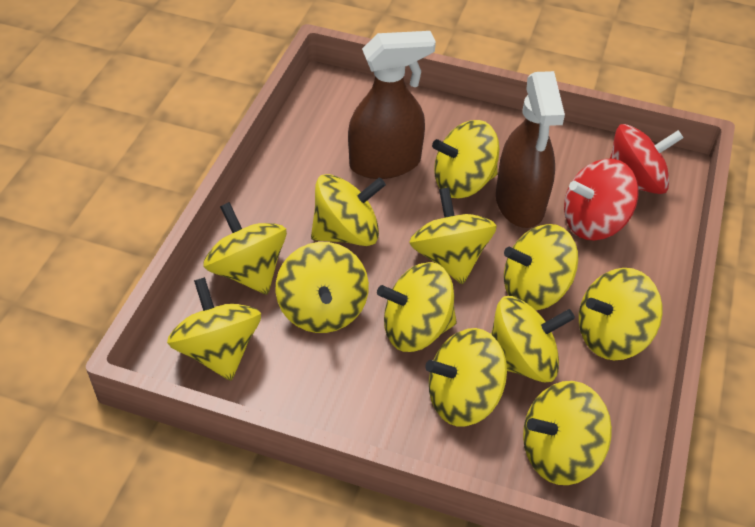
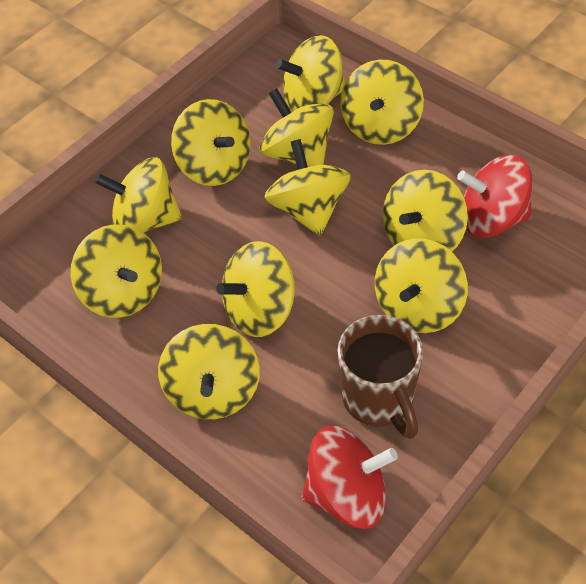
brown mug: none = 0 -> [338,315,423,439] = 1
brown spray bottle: [348,31,436,179] [496,71,565,228] = 2 -> none = 0
yellow spinning top: [167,277,261,381] [203,202,287,295] [276,242,369,333] [311,174,386,246] [377,262,457,352] [409,187,497,284] [425,328,507,427] [432,120,499,198] [491,296,575,382] [504,224,578,310] [523,381,612,485] [579,268,662,360] = 12 -> [71,224,162,318] [94,157,182,233] [158,324,260,419] [171,99,251,186] [216,241,295,337] [260,88,334,167] [264,139,351,236] [276,35,345,111] [341,60,424,145] [375,238,468,333] [383,170,468,252] = 11

